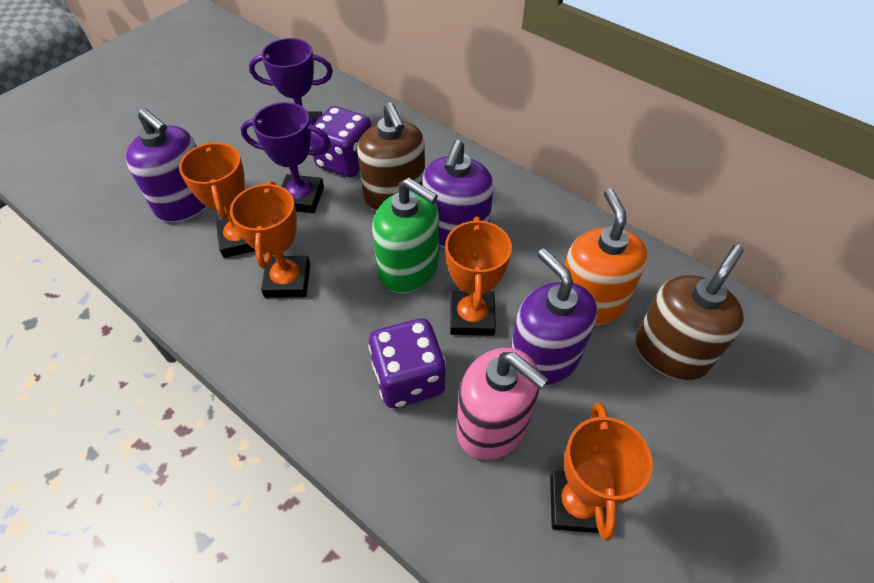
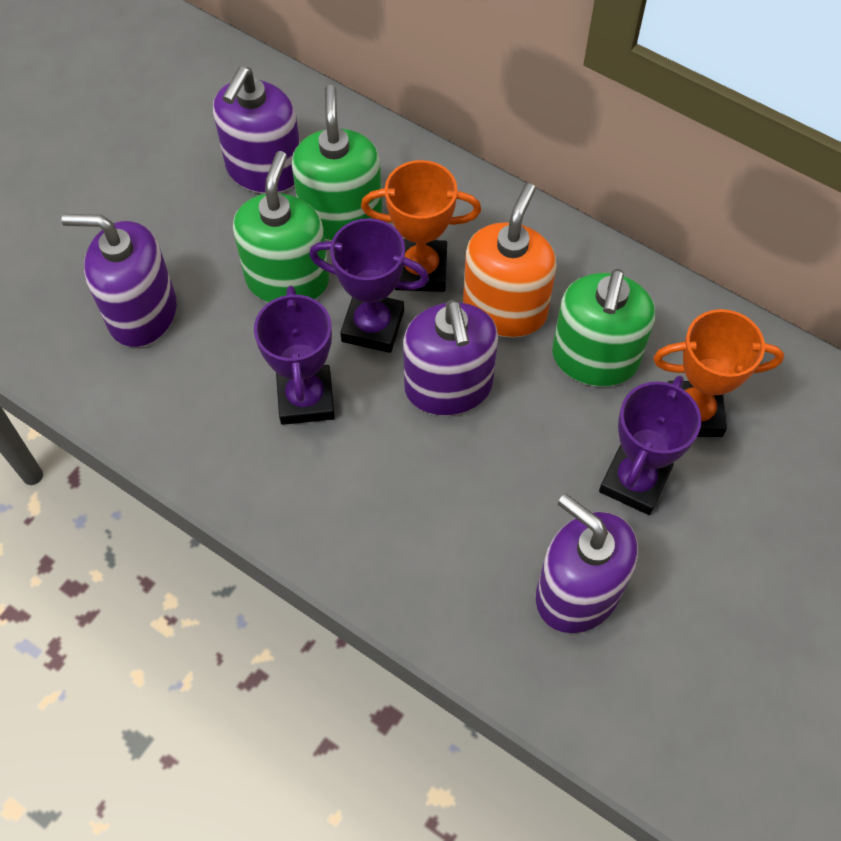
brown soap dispenser: [357,102,425,211] [636,244,744,380] = 2 -> none = 0
green soap dispenser: [372,178,439,293] = 1 -> [233,151,329,303] [292,85,382,241] [552,269,655,387] = 3
orange trophy: [179,142,255,258] [230,181,310,298] [445,217,512,336] [550,402,653,541] = 4 -> [361,160,481,292] [653,309,784,437] = 2
pink soap dispenser: [456,348,548,460] = 1 -> none = 0
purple dice: [310,106,371,177] [368,318,446,408] = 2 -> none = 0
purple soap dispenser: [126,108,207,222] [422,140,494,248] [510,248,597,386] = 3 -> [62,214,177,347] [213,67,300,194] [403,300,498,416] [536,494,638,633] = 4
purple trophy: [241,102,331,213] [249,38,333,125] = 2 -> [254,286,335,425] [309,218,429,353] [599,376,701,515] = 3

